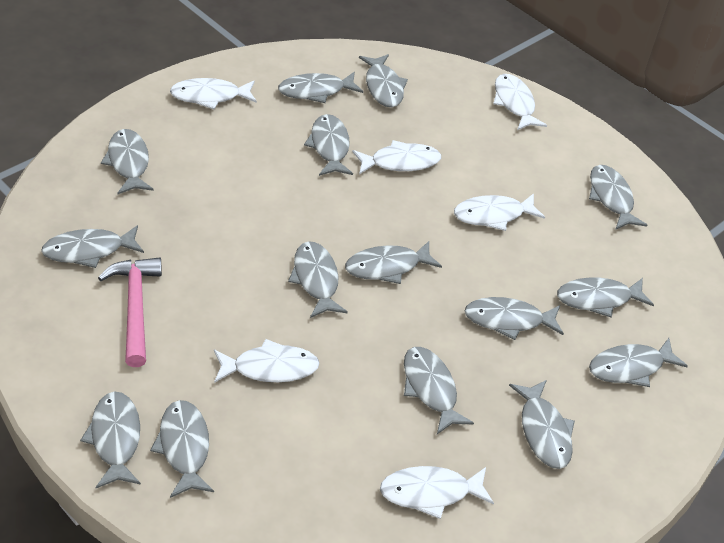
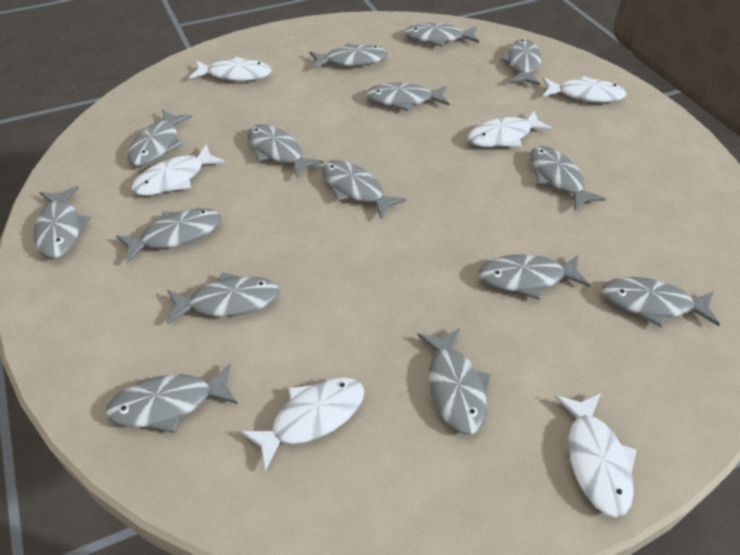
pink hammer: [98,257,162,367] = 1 -> none = 0

